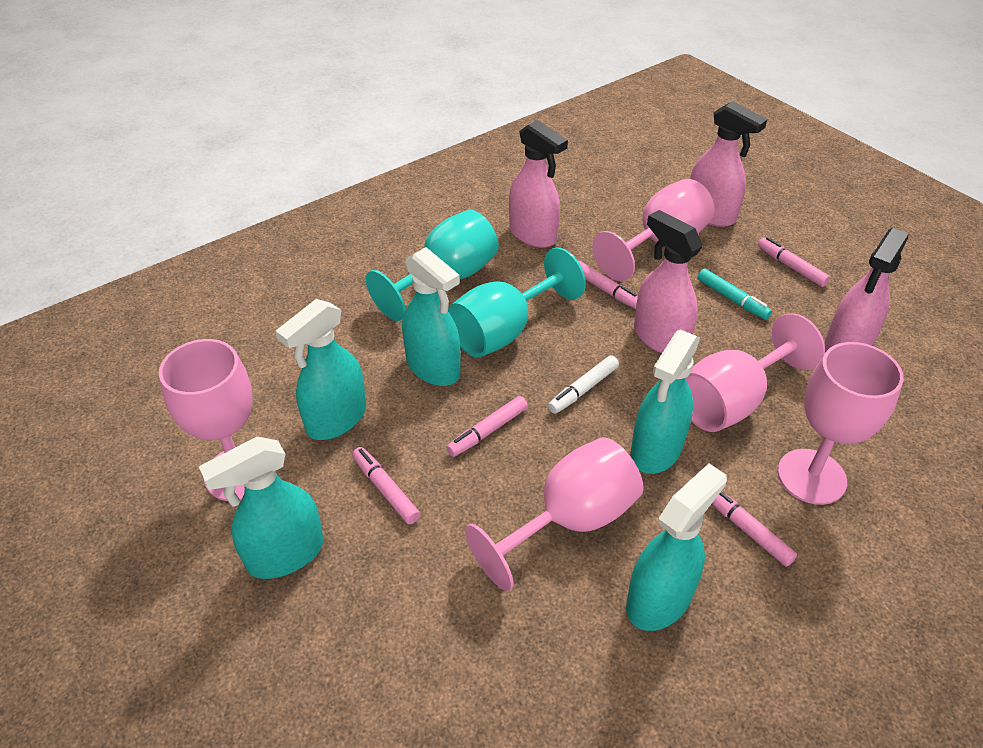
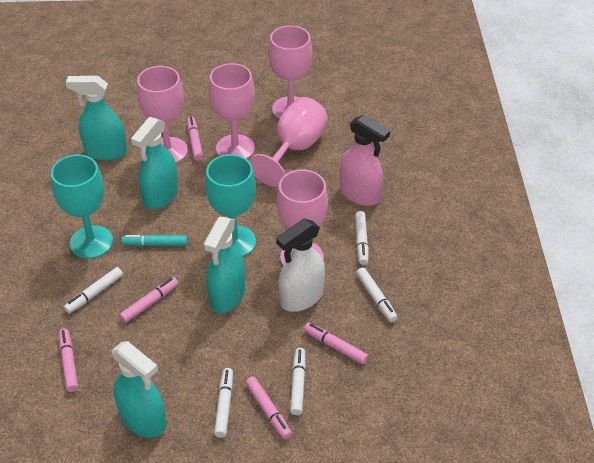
pink spray bottle: [509,120,568,248] [634,210,703,353] [690,101,767,227] [824,228,909,352] = 4 -> [340,114,390,206] = 1
turquoise spray bottle: [199,437,324,579] [276,299,366,440] [402,247,461,386] [626,463,727,631] [631,329,700,474] = 5 -> [65,76,127,161] [112,341,167,438] [131,117,178,209] [204,217,245,313] = 4
white marker: [548,355,619,414] = 1 -> [64,267,123,313] [214,368,233,438] [290,348,306,415] [355,211,369,265] [356,267,398,322] = 5
white spray bottle: none = 0 -> [276,219,325,312] = 1

